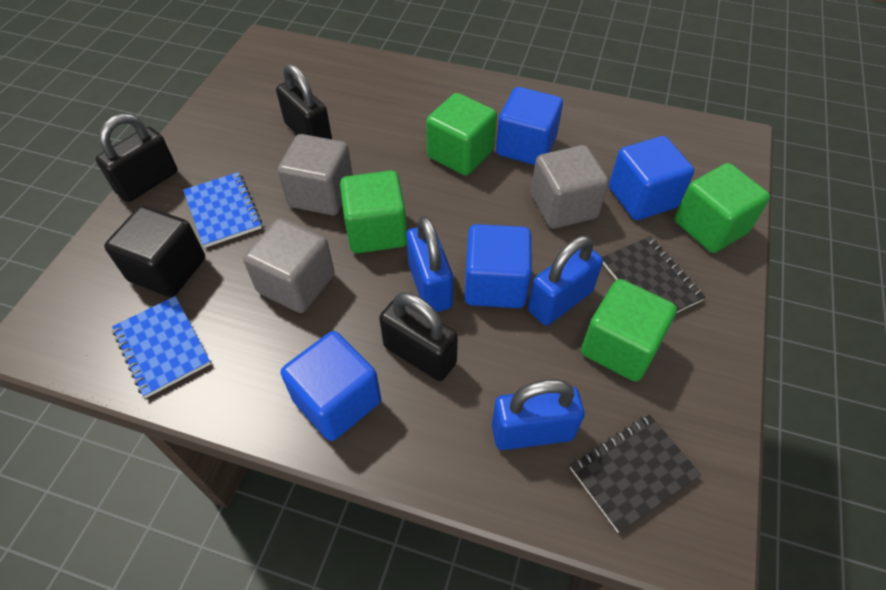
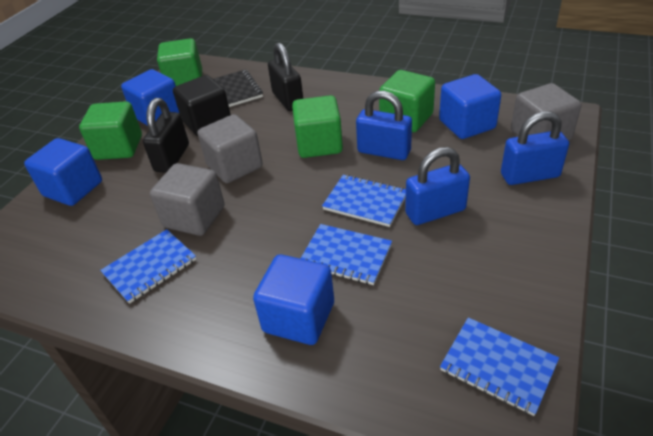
black notebook: [570,414,701,533] [602,236,706,313] = 2 -> [213,70,263,107] = 1
black padlock: [96,113,178,202] [276,64,332,139] [379,292,458,381] = 3 -> [143,98,189,173] [268,42,303,111] = 2
blue notebook: [112,296,211,398] [183,172,262,248] = 2 -> [100,229,196,304] [300,224,392,285] [322,175,406,227] [440,318,559,416] = 4

